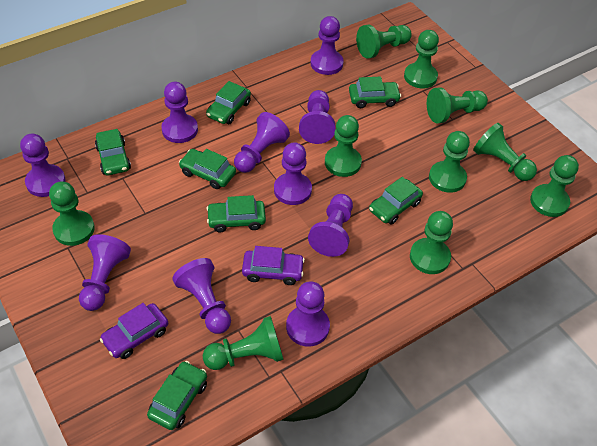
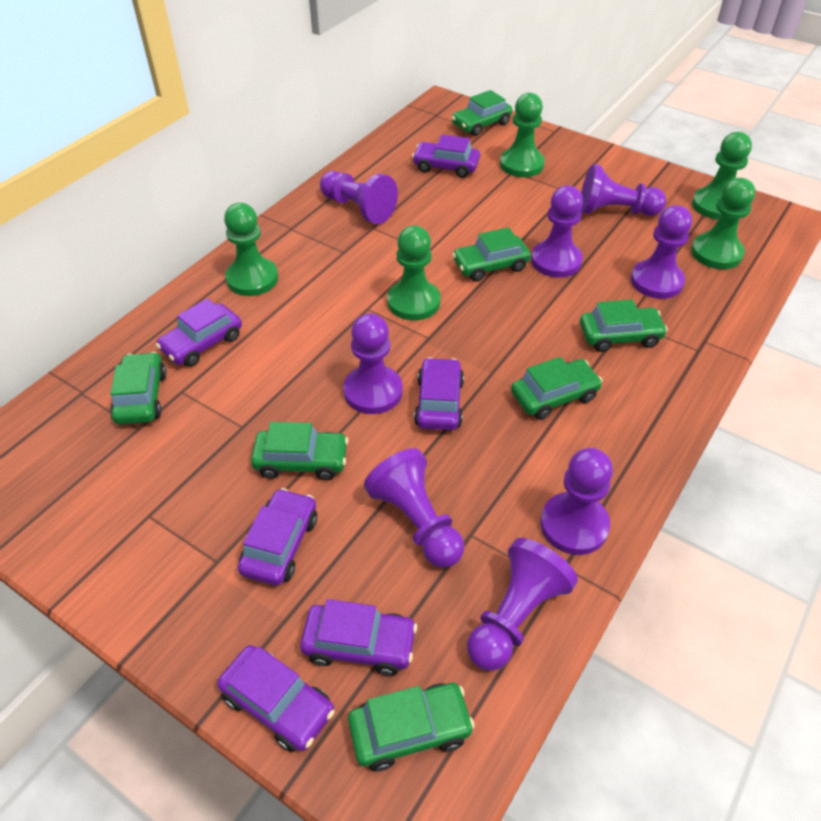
green pawn: [49,181,95,246] [203,316,284,370] [325,115,362,177] [356,24,412,59] [404,30,439,88] [410,211,453,274] [427,87,488,123] [429,131,470,193] [473,123,537,181] [530,155,579,217] = 10 -> [224,203,278,296] [387,225,440,321] [500,93,545,177] [691,178,755,269] [692,132,752,219] = 5
purple car: [100,303,168,359] [242,246,305,285] = 2 -> [156,298,242,367] [217,645,335,752] [238,488,317,586] [300,599,417,676] [412,135,480,178] [414,357,464,430] = 6
purple pawn: [20,133,66,197] [79,234,131,311] [161,82,198,143] [172,258,231,334] [234,112,290,173] [274,142,312,205] [286,281,330,347] [299,90,336,144] [308,194,353,257] [310,16,343,75] = 10 -> [320,171,398,224] [343,313,403,414] [364,448,464,568] [467,538,578,671] [531,185,583,278] [540,448,613,555] [580,164,666,216] [631,205,692,299] = 8

